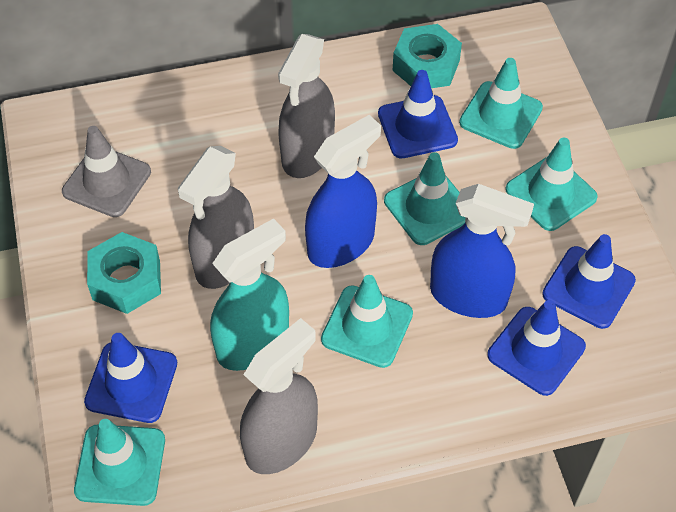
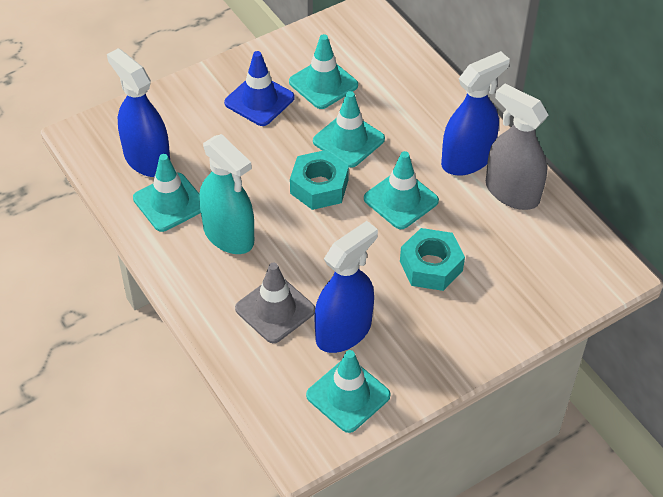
blue spray bottle: [305,115,381,268] [430,184,534,318] = 2 -> [107,48,170,177] [315,221,378,353] [441,51,510,176] = 3
blue traffic cone: [84,333,177,423] [378,70,458,159] [487,300,586,396] [542,234,636,329] = 4 -> [224,51,295,126] = 1
grey spray bottle: [178,146,254,289] [240,318,318,474] [278,34,335,178] = 3 -> [486,83,548,210] = 1

